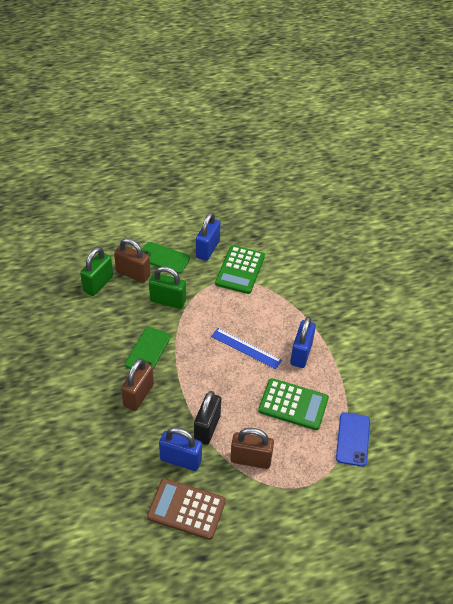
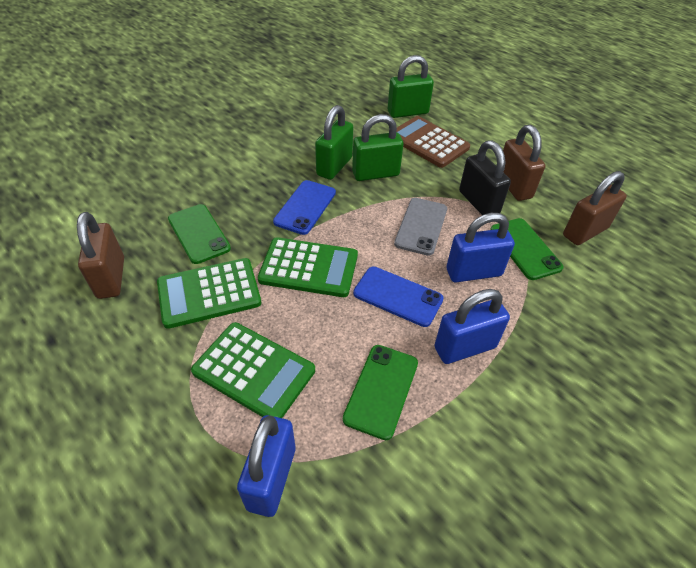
blue phone: [336,412,370,467] = 1 -> [273,180,336,235] [353,267,443,327] = 2
blue ruler: [211,328,282,369] = 1 -> none = 0
green calculator: [215,245,265,294] [258,378,329,430] = 2 -> [157,258,261,329] [191,322,315,418] [258,237,358,297] = 3
green padlock: [80,247,113,296] [149,266,186,309] = 2 -> [315,105,353,180] [352,114,403,181] [388,55,434,118] = 3
green phone: [125,327,171,369] [142,242,190,274] = 2 -> [168,204,231,264] [343,345,418,440] [490,218,564,280] = 3
grey phone: none = 0 -> [394,198,447,256] = 1

